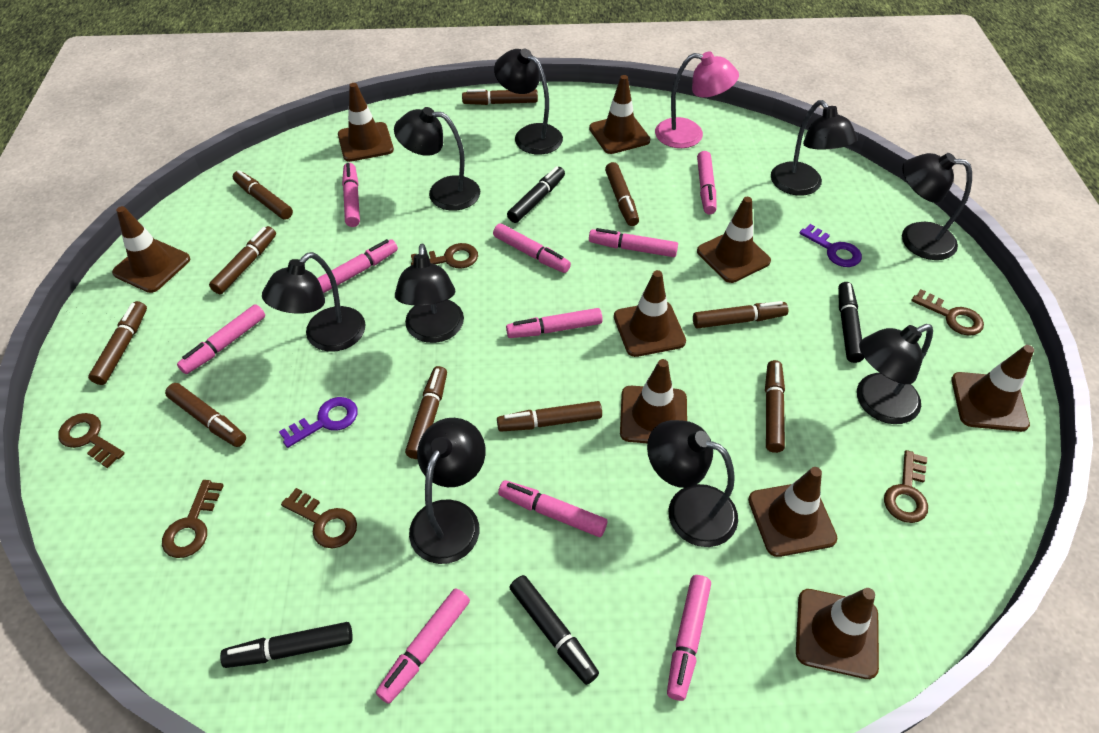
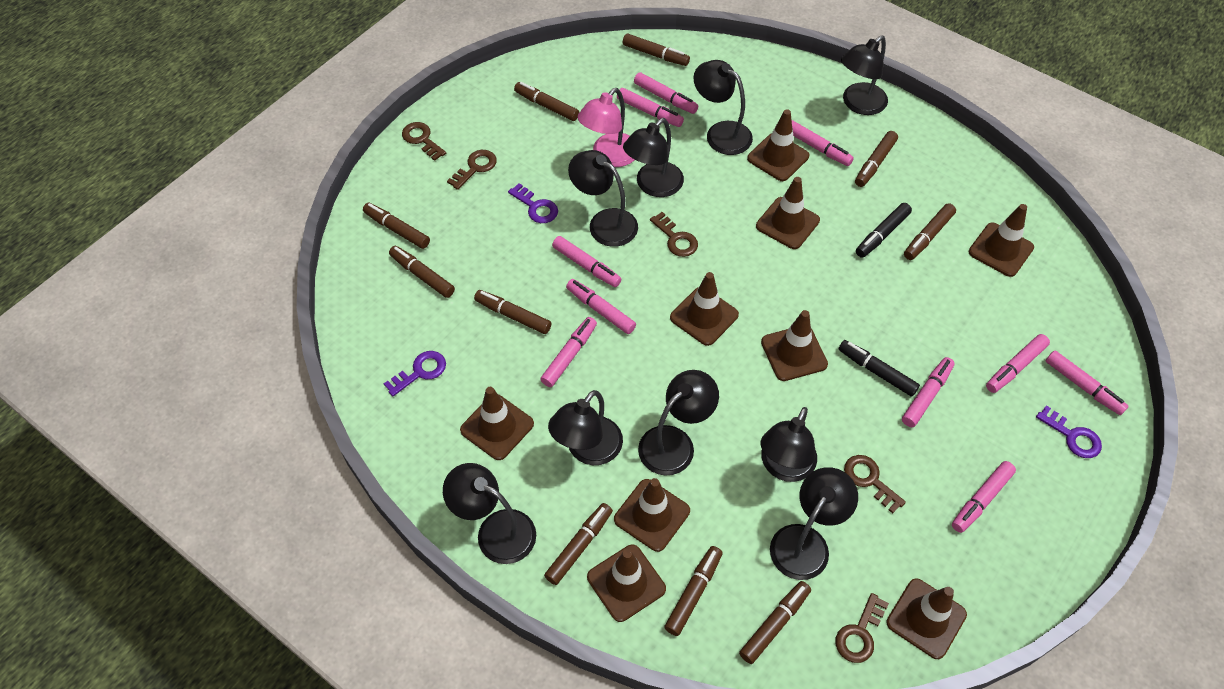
black marker: [220,622,353,668] [507,166,565,223] [509,575,599,685] [838,282,864,363] = 4 -> [838,340,920,397] [856,203,912,258] = 2
brown key: [58,413,125,468] [162,480,224,558] [281,488,357,548] [411,243,478,269] [884,450,928,523] [911,289,984,336] = 6 -> [402,122,446,161] [447,150,497,190] [650,212,698,257] [835,593,889,663] [844,455,906,513] = 5
purple key: [279,397,358,448] [799,224,862,267] = 2 -> [384,351,446,396] [508,183,558,223] [1036,405,1102,458] = 3

